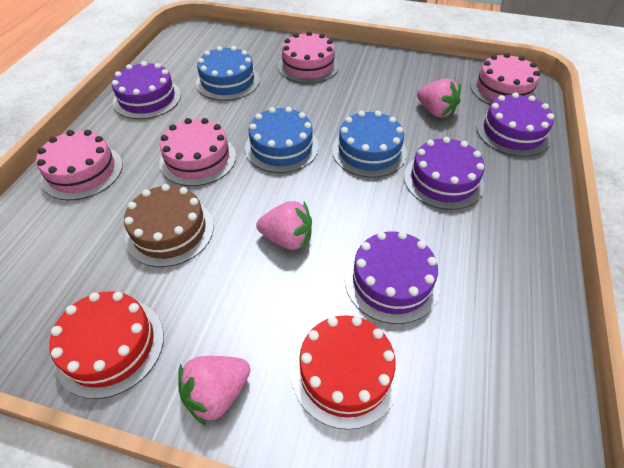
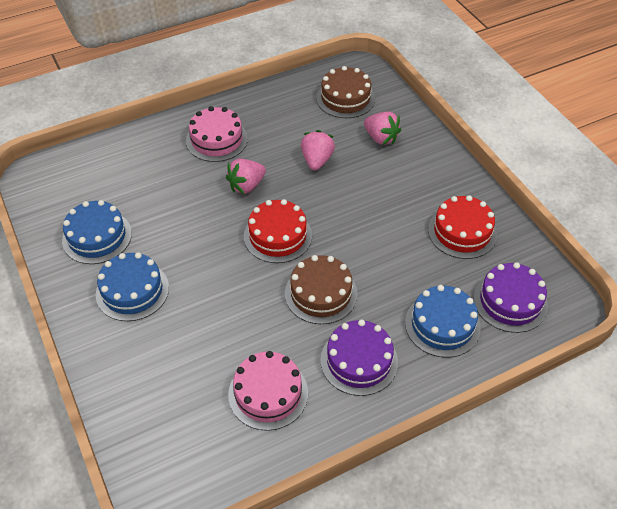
brown cake: [124,184,214,267] = 1 -> [285,255,358,324] [316,66,375,118] = 2
pink cake: [36,130,122,200] [159,118,236,186] [278,31,339,84] [470,53,540,105] = 4 -> [186,106,248,162] [228,351,308,431] = 2
purple cake: [112,61,181,119] [345,231,440,324] [404,137,485,210] [476,92,554,157] = 4 -> [320,320,398,396] [473,262,548,333] = 2

